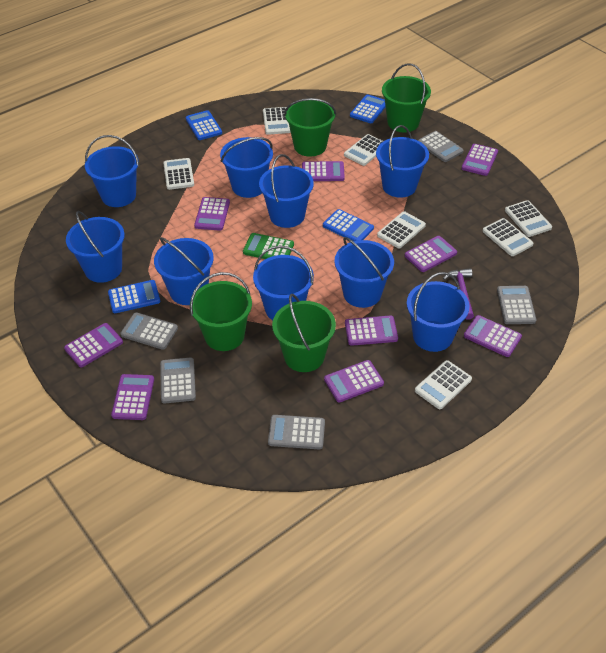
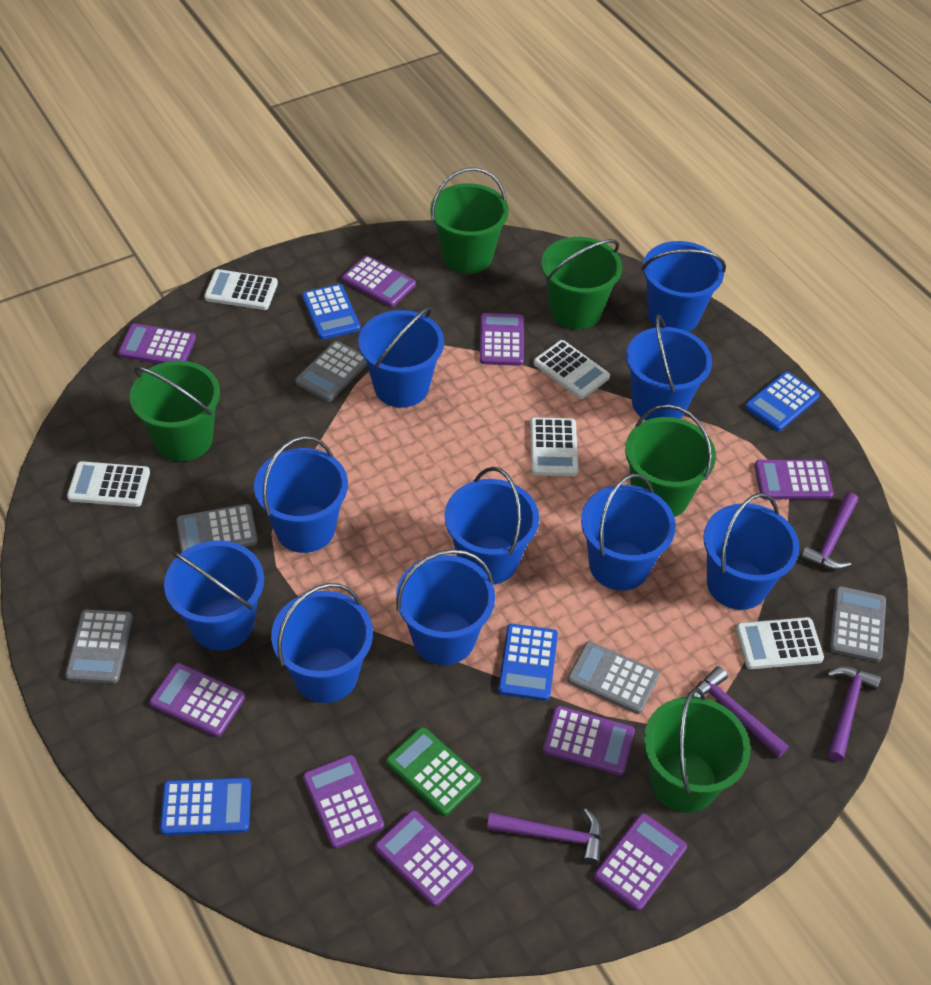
blue bucket: [66,211,125,283] [85,135,139,207] [154,237,214,305] [220,137,273,198] [253,246,314,320] [259,154,314,228] [334,237,394,308] [376,125,429,198] [407,272,470,352] = 9 -> [164,541,264,650] [254,436,348,553] [271,583,373,703] [358,307,444,408] [396,549,495,665] [445,467,539,585] [581,474,676,591] [626,314,712,420] [641,241,726,332] [703,493,800,610] = 10
green bucket: [190,272,252,351] [272,294,336,372] [284,98,336,157] [382,63,431,132] = 4 -> [130,361,220,462] [430,167,509,274] [541,237,622,329] [625,405,716,517] [644,688,750,813] = 5
purple hammer: [443,268,474,320] = 1 -> [487,808,601,865] [693,666,789,758] [800,493,858,570] [827,666,881,761] = 4
white calculator: [163,158,194,190] [263,107,291,135] [344,134,383,166] [377,211,426,248] [415,360,472,409] [483,218,533,256] [505,200,552,237] = 7 -> [67,461,150,507] [204,269,278,310] [530,417,579,476] [534,340,610,399] [736,617,824,669] = 5

